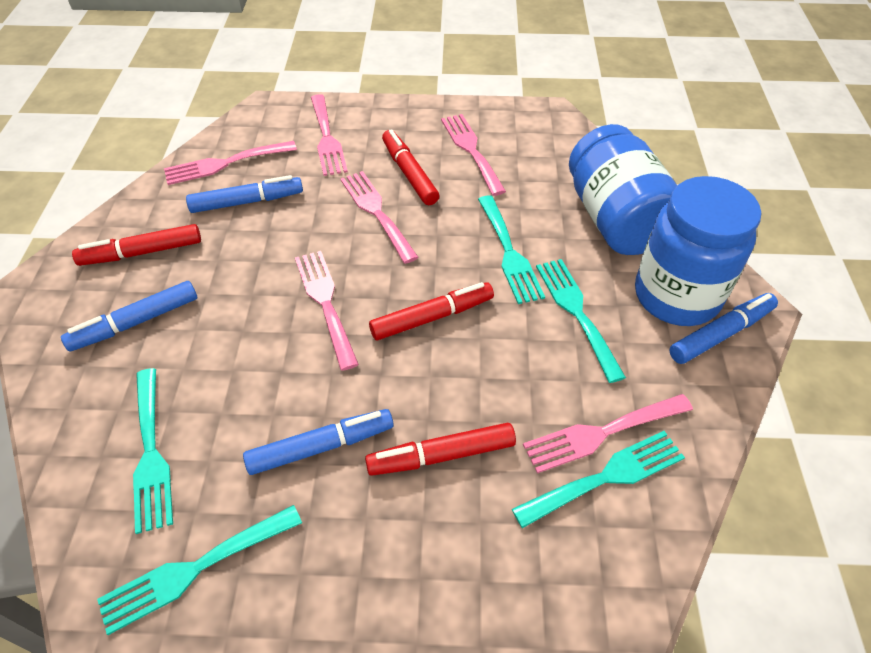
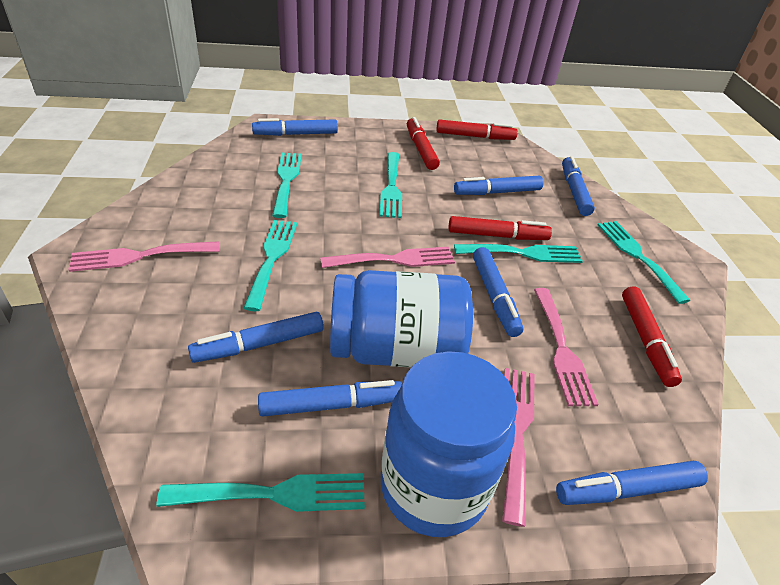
blue marker: [61,281,197,351] [186,175,303,213] [243,409,394,475] [669,293,778,364] = 4 -> [188,312,324,363] [252,118,338,136] [258,380,402,417] [454,175,543,195] [473,247,523,337] [556,461,708,505] [562,156,595,216] = 7
pink fork: [164,141,297,185] [295,251,359,371] [311,94,348,176] [340,171,419,264] [441,114,506,196] [523,394,693,473] = 6 -> [68,241,220,272] [320,247,455,268] [502,368,535,527] [534,288,598,406] = 4
turquoise fork: [97,505,302,635] [133,368,173,534] [478,195,545,304] [512,431,685,528] [536,259,626,383] = 5 -> [156,473,365,512] [244,220,297,311] [272,153,302,218] [379,152,402,218] [454,244,583,263] [598,221,690,304] = 6

